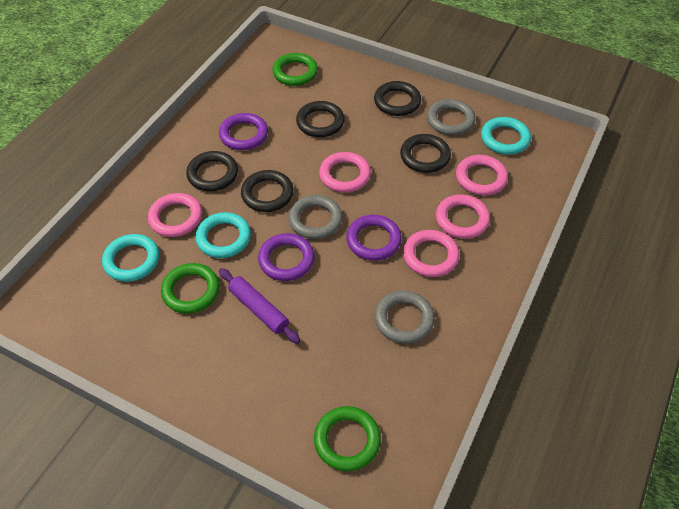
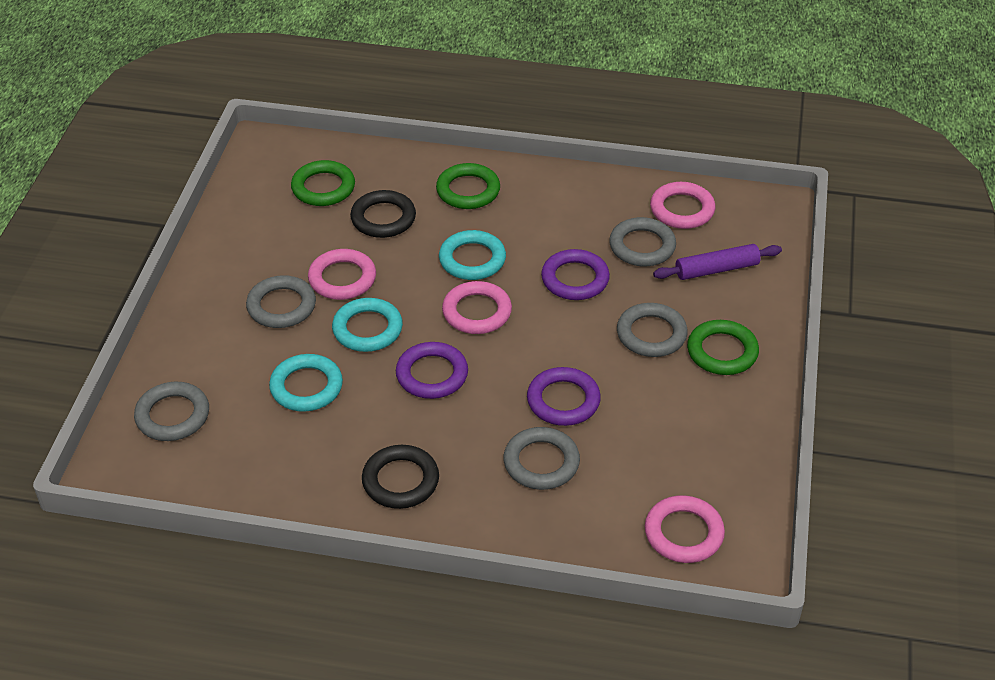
black ring: [186,151,238,191] [241,170,293,212] [296,101,345,137] [374,81,421,116] [400,134,451,173] = 5 -> [350,190,416,238] [362,445,439,509] = 2
grey ring: [288,195,343,239] [374,291,434,344] [427,99,475,135] = 3 -> [134,382,209,441] [246,275,316,328] [503,427,580,490] [609,217,676,266] [617,303,688,357] = 5
pink ring: [148,193,202,237] [319,152,371,192] [403,230,459,277] [436,194,490,239] [456,155,508,195] = 5 -> [308,249,376,300] [442,281,512,334] [645,495,725,563] [650,182,715,229] = 4

